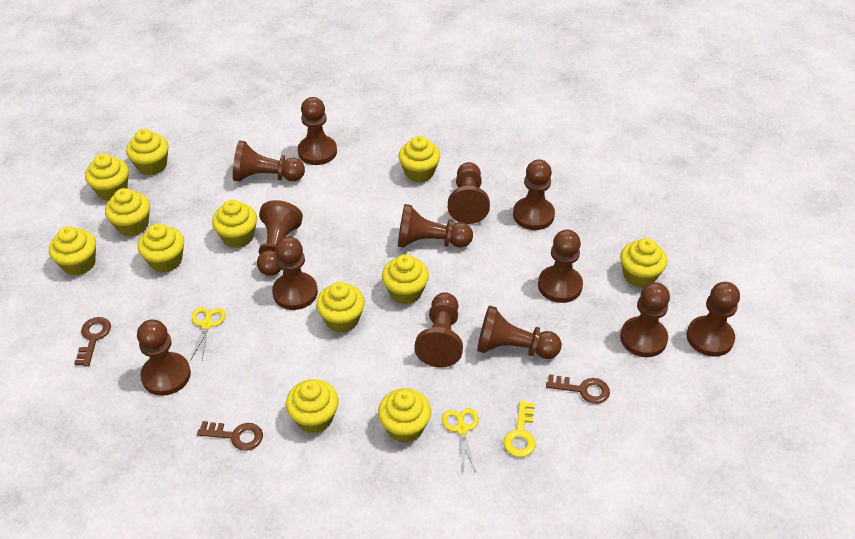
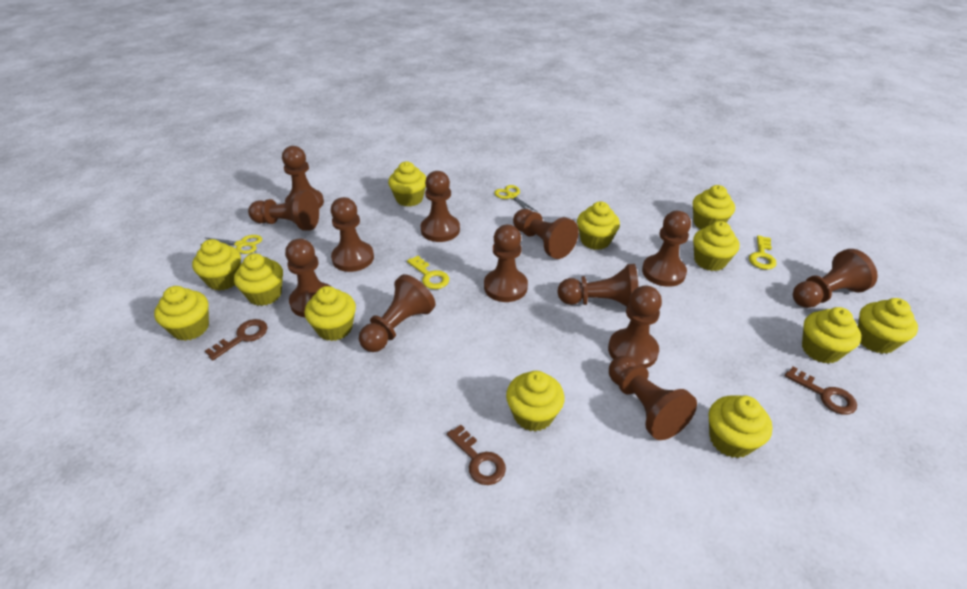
yellow key: [504,400,536,457] = 1 -> [407,256,449,289] [749,235,777,270] = 2

